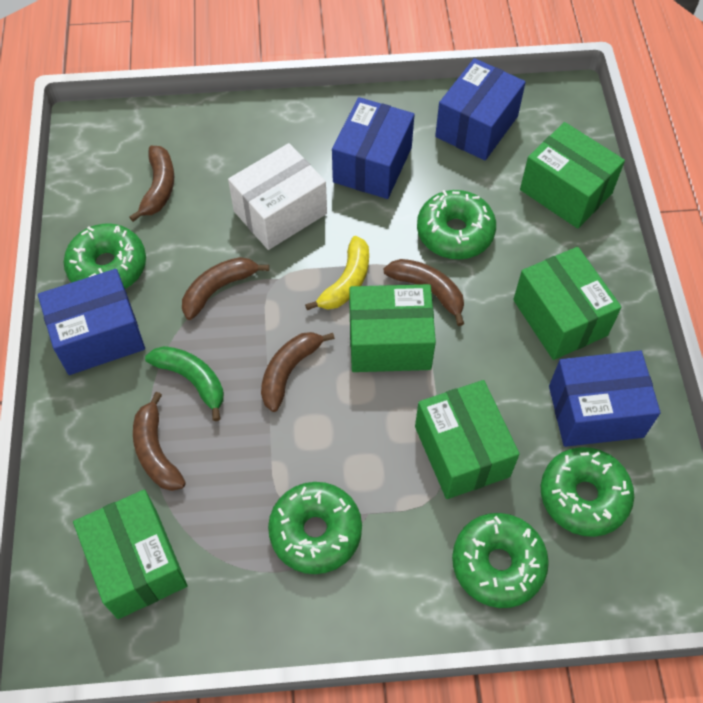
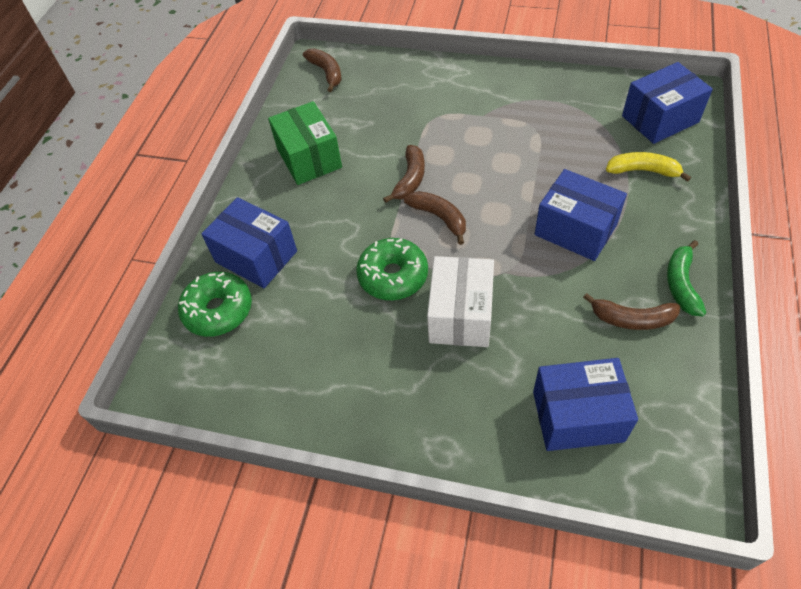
brown banana: [129,146,174,222] [133,392,186,491] [182,257,269,320] [261,332,335,412] [384,259,464,326] = 5 -> [303,48,341,92] [383,145,425,203] [404,191,466,245] [583,293,680,330] = 4
green box: [73,490,187,619] [350,284,436,372] [415,380,520,499] [513,247,622,360] [520,122,625,228] = 5 -> [268,101,342,185] = 1
green donut: [64,224,146,289] [268,482,362,574] [417,190,496,259] [452,513,549,608] [541,447,634,537] = 5 -> [178,272,252,337] [356,238,428,300] = 2

